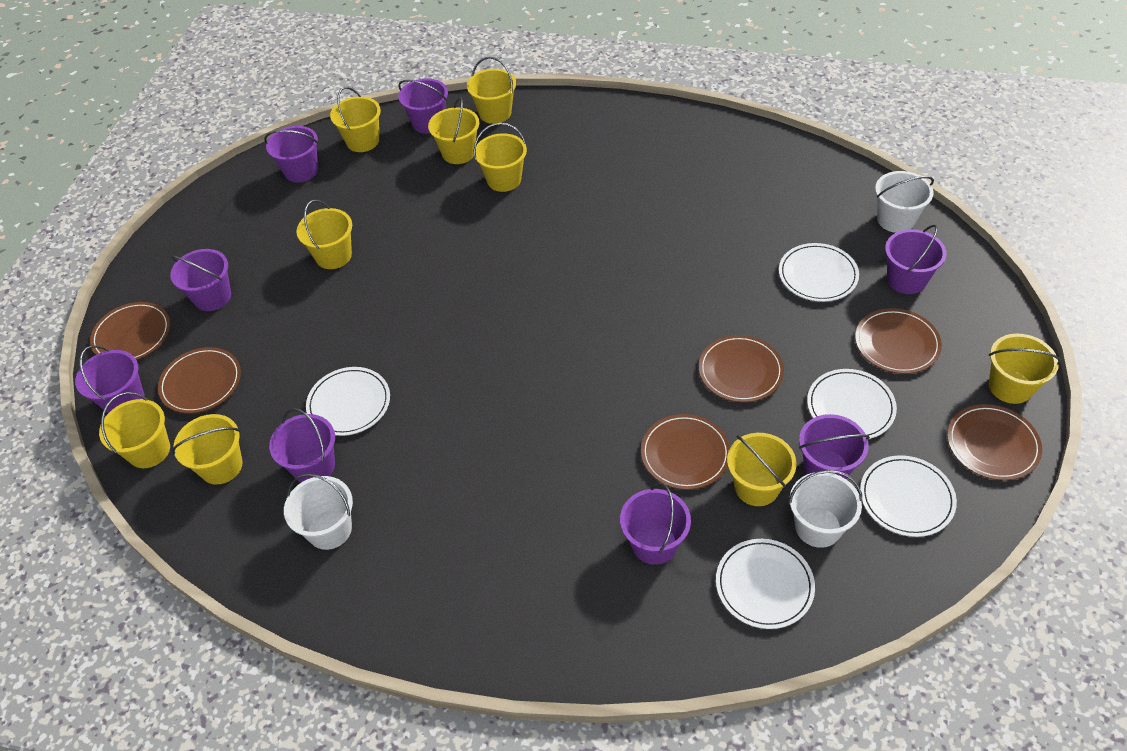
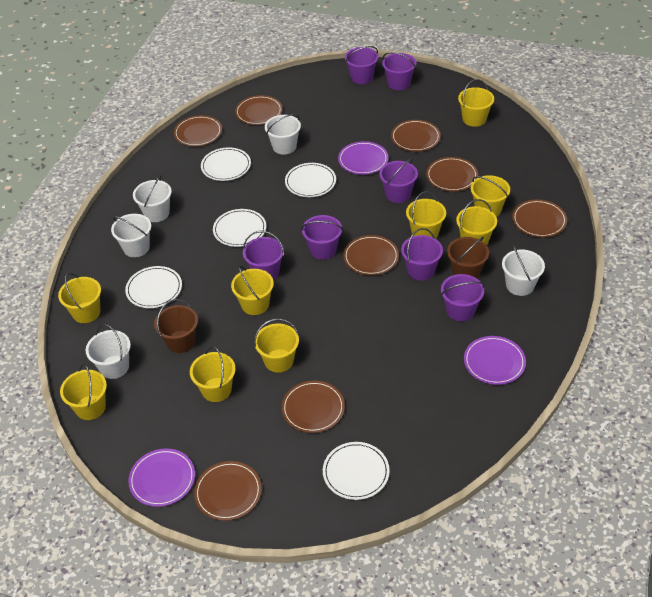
brown bucket: none = 0 -> [154,299,198,353] [447,236,489,279] = 2
brown plate: [90,302,170,360] [158,347,241,413] [641,414,730,490] [698,335,784,402] [855,308,942,374] [947,404,1042,480] = 6 -> [174,115,222,146] [194,461,262,521] [235,95,283,125] [282,381,345,433] [343,235,399,275] [391,120,441,152] [426,157,478,192] [512,199,567,237] = 8
purple bucket: [75,345,144,413] [170,249,231,311] [264,126,318,183] [269,408,335,483] [398,78,448,134] [620,483,691,565] [799,414,870,479] [885,225,947,294] = 8 -> [243,231,284,280] [301,215,343,259] [345,46,379,84] [379,158,418,203] [382,52,417,90] [401,228,443,281] [441,274,485,321] = 7
purple plate: none = 0 -> [128,449,195,507] [338,141,389,175] [464,336,526,385] = 3
white bucket: [284,474,353,550] [788,470,862,548] [875,171,934,233] = 3 -> [86,324,131,379] [111,214,151,257] [133,175,172,222] [265,114,301,155] [502,245,545,296] = 5

